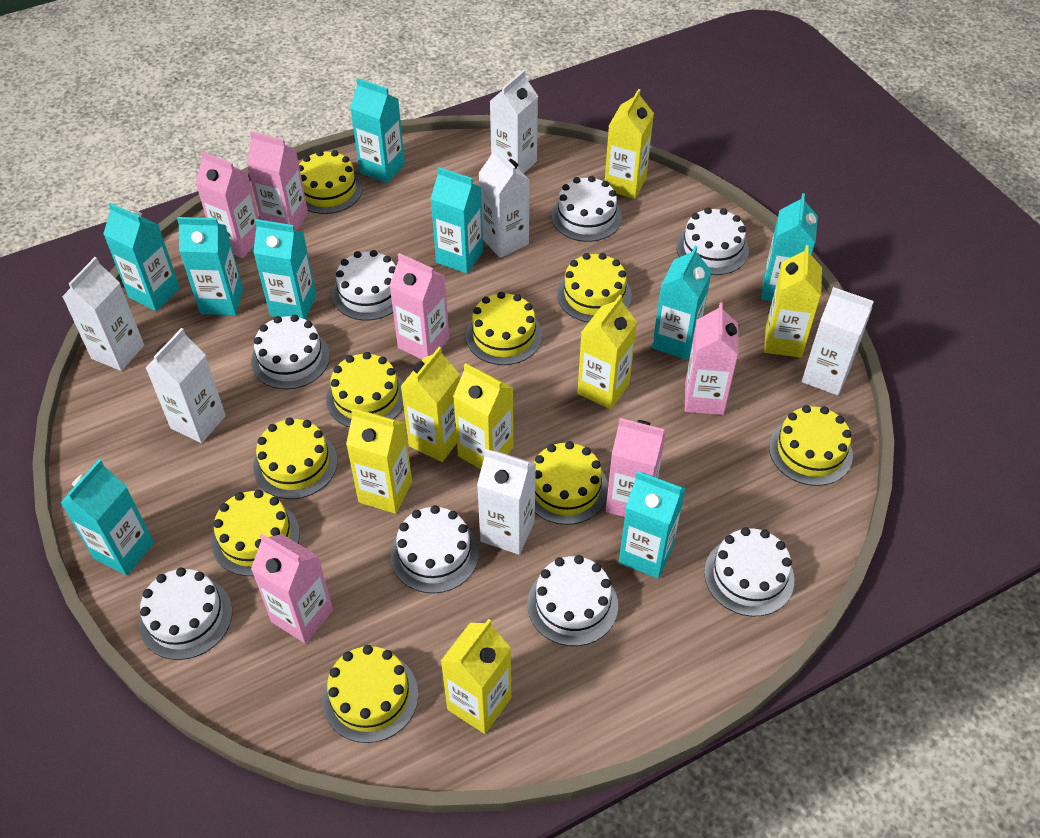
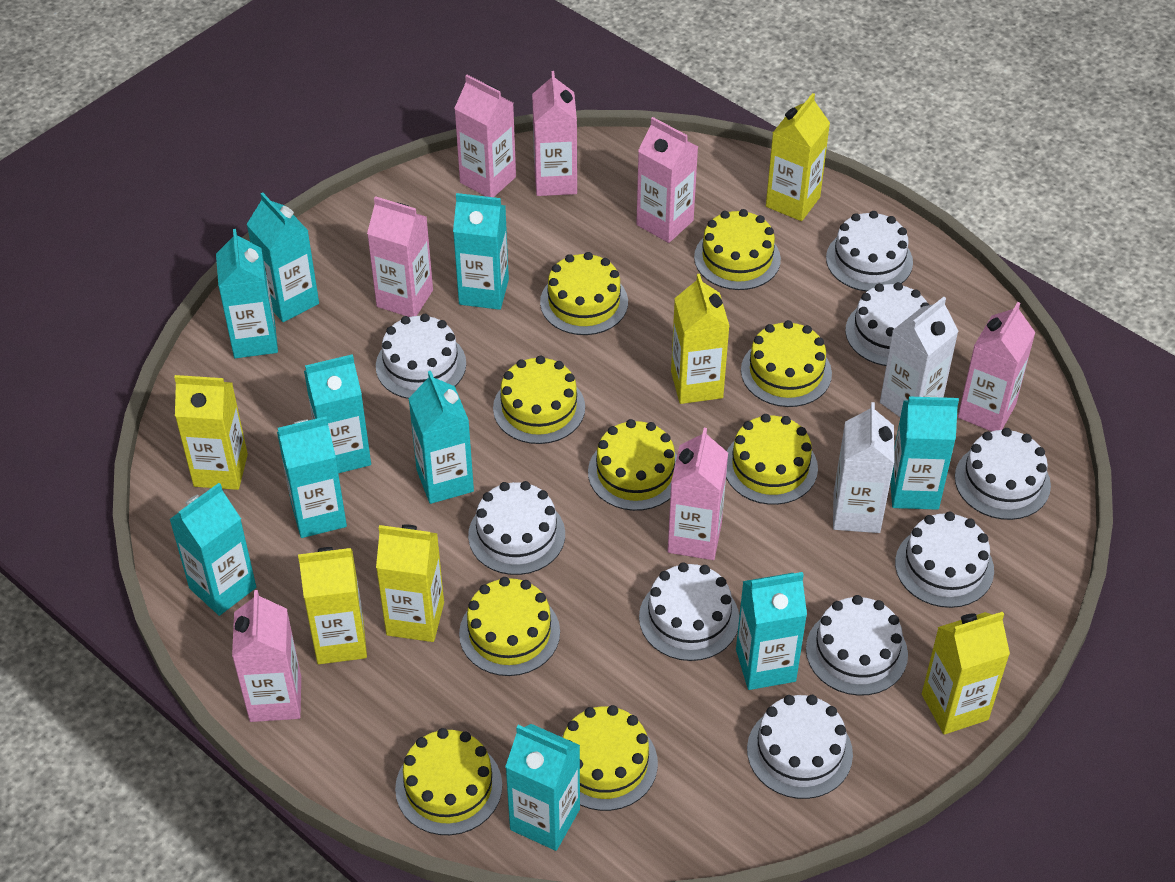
pink carton: [195,151,259,258] [246,131,308,231] [251,533,333,643] [389,253,449,359] [606,418,666,517] [685,302,738,415] = 6 -> [232,590,301,722] [367,196,433,317] [454,75,516,197] [532,71,577,196] [636,117,698,243] [667,428,728,560] [958,302,1036,432] = 7
turquoise carton: [61,460,154,576] [103,203,180,311] [177,217,243,315] [253,219,316,320] [350,78,405,183] [431,167,483,274] [619,471,686,579] [652,246,712,360] [761,193,818,301] = 9 -> [169,483,256,616] [216,229,278,358] [246,193,319,322] [277,416,347,538] [304,354,371,473] [408,371,474,504] [453,193,509,310] [505,724,580,851] [736,572,807,690] [890,395,959,510] = 10
white cake: [139,567,232,660] [251,315,330,389] [332,250,396,321] [391,505,479,593] [528,555,618,646] [552,176,622,242] [676,207,749,275] [704,527,794,617] = 8 -> [376,314,466,399] [468,481,565,575] [639,562,739,661] [747,695,853,799] [806,595,908,696] [826,211,913,292] [845,282,929,366] [895,512,994,608] [955,428,1051,520] = 9
white carton: [62,257,144,371] [146,328,226,443] [477,449,536,555] [478,146,529,258] [490,70,538,174] [802,287,874,396] = 6 -> [833,402,894,533] [880,297,959,417] = 2
yellow carton: [346,408,412,514] [400,347,460,462] [441,619,511,734] [453,363,513,469] [577,295,637,409] [605,89,654,199] [764,245,822,358] = 7 -> [174,375,248,490] [298,547,367,664] [376,524,444,642] [671,274,729,404] [766,93,830,221] [922,612,1010,734] = 6

